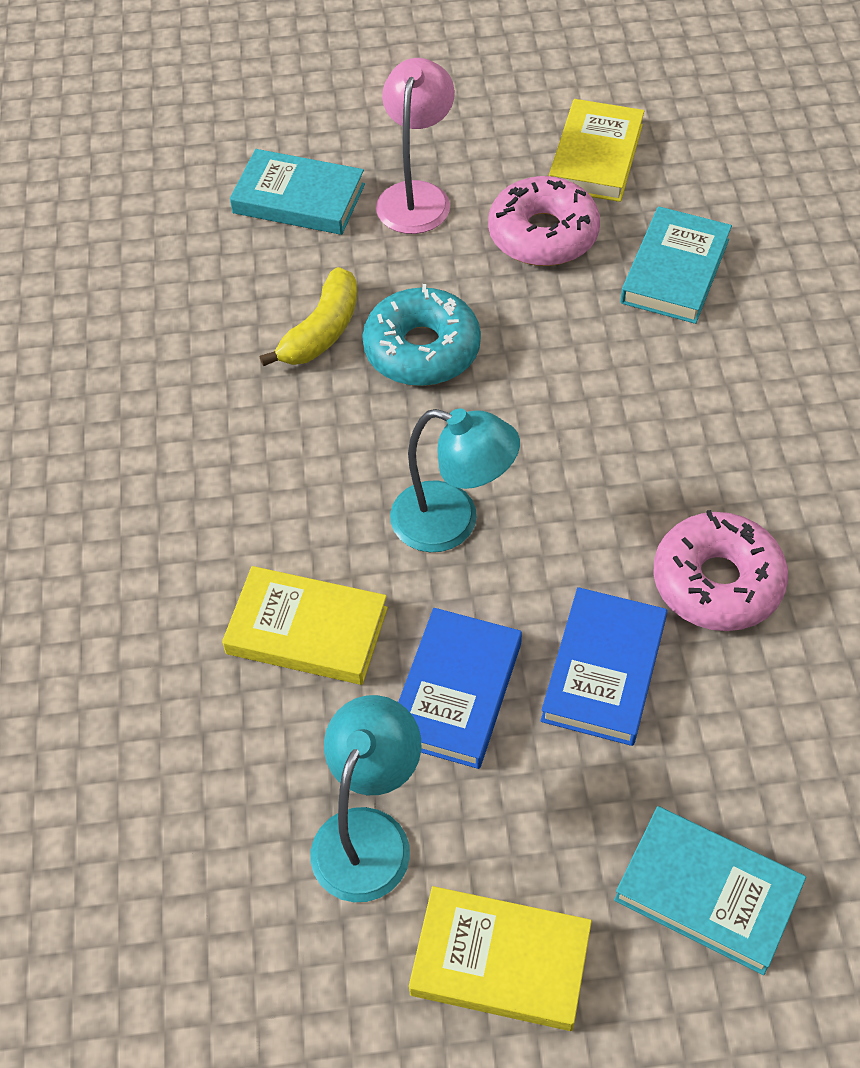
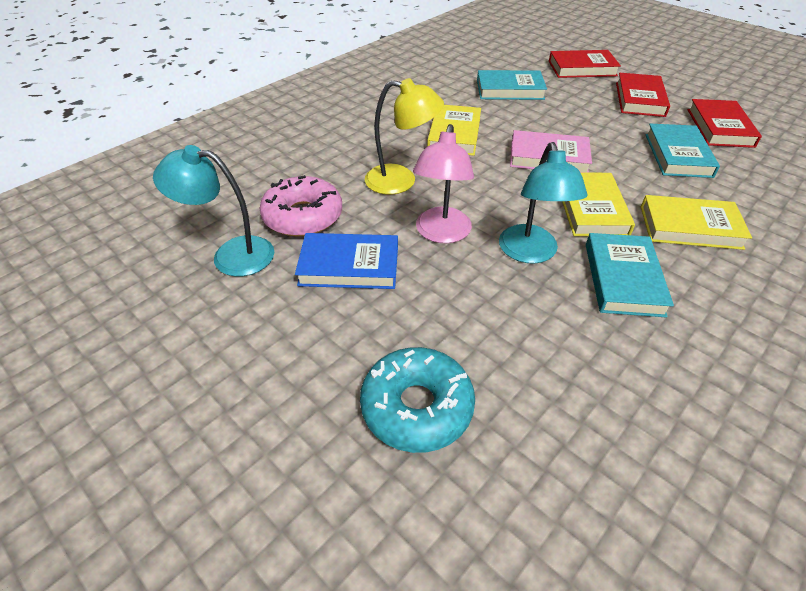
blue book: [398,608,522,769] [541,587,667,746] = 2 -> [295,233,398,289] = 1
pink book: none = 0 -> [510,130,592,173] = 1
pink donut: [488,176,600,266] [653,510,788,631] = 2 -> [259,175,342,237] = 1
red book: none = 0 -> [549,50,621,78] [616,73,670,117] [688,99,762,148] = 3
yellow banana: [260,267,357,366] = 1 -> none = 0
yellow lamp: none = 0 -> [365,78,444,195] = 1

